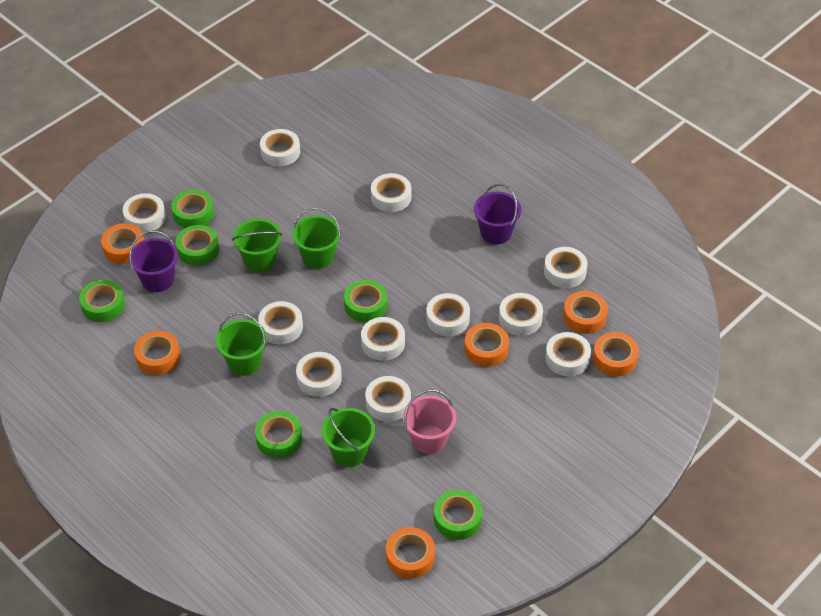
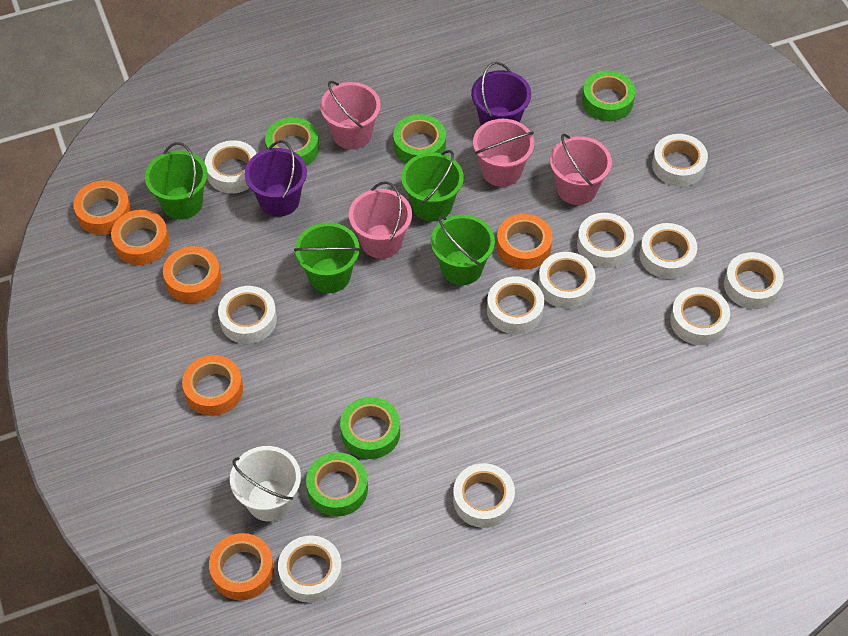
green tape: [79,280,125,322] [171,190,214,228] [176,225,219,265] [255,411,302,458] [344,280,387,322] [434,490,482,540] = 6 -> [265,117,319,166] [306,452,368,517] [340,397,400,459] [393,114,446,163] [582,71,635,121] = 5
pink bucket: [403,390,456,454] = 1 -> [320,81,381,149] [349,181,412,259] [473,119,534,187] [550,134,612,205] = 4
white bucket: none = 0 -> [230,446,301,521] = 1

